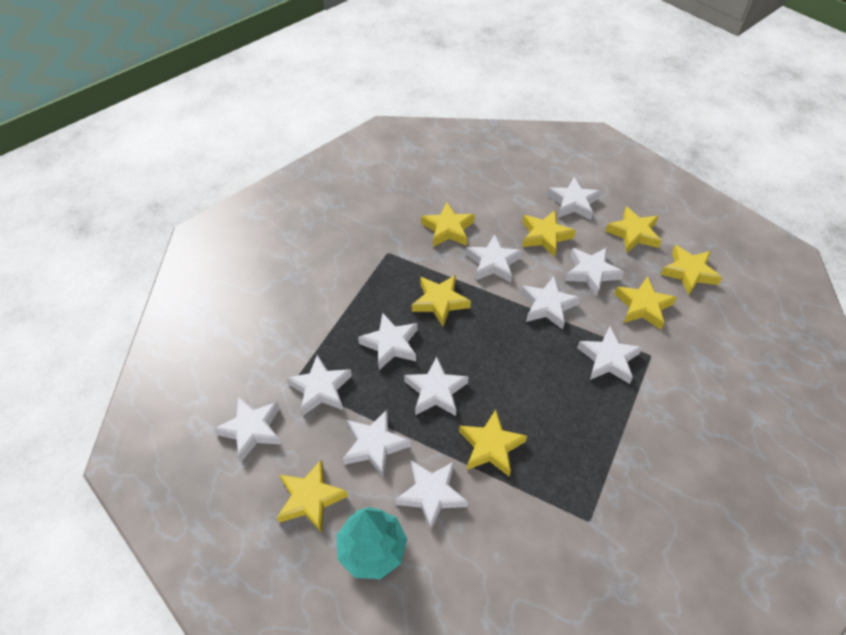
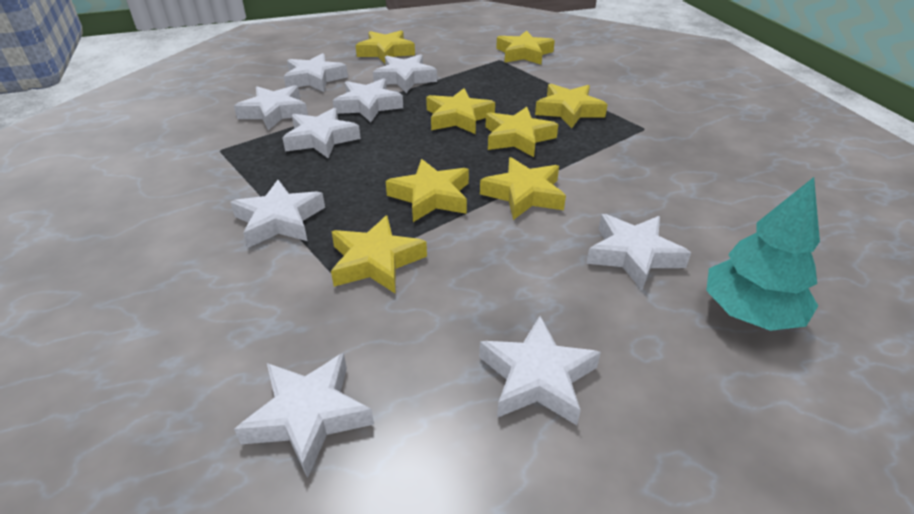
white star: [213,396,281,462] [287,355,352,415] [343,410,410,478] [358,313,418,370] [395,460,468,531] [404,356,469,416] [466,234,523,282] [521,276,581,330] [547,177,601,220] [565,247,624,296] [577,327,642,384] = 11 -> [230,180,325,248] [234,85,308,130] [234,353,374,478] [282,108,361,158] [284,53,348,92] [333,78,403,122] [373,54,437,93] [479,316,601,425] [586,214,691,290] = 9

